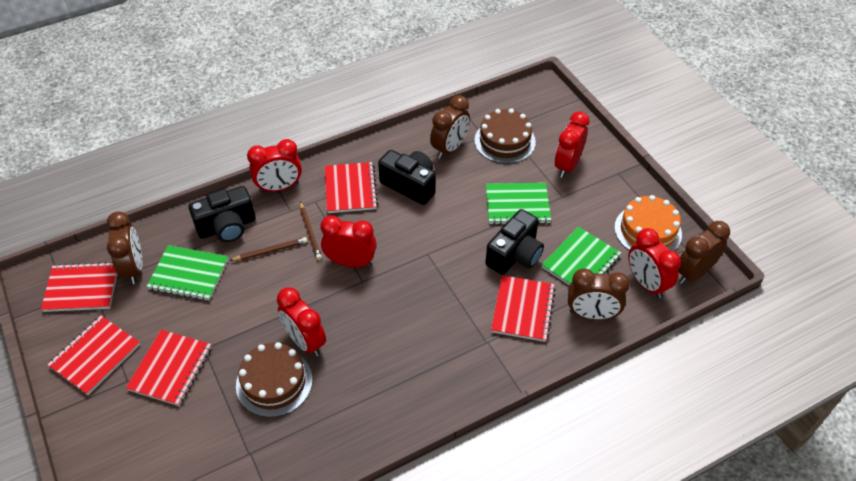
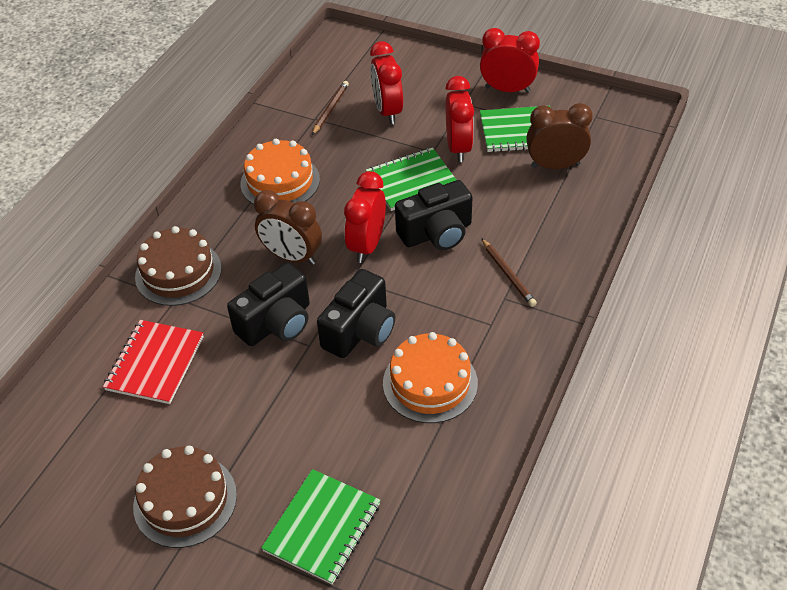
brown clock: [107,212,143,284] [430,95,470,159] [568,269,630,320] [678,221,730,284] = 4 -> [254,190,322,265] [526,103,593,169] = 2
orange cake: [614,195,682,251] = 1 -> [240,139,320,205] [383,332,478,423] = 2
red clock: [247,139,302,192] [277,287,326,357] [320,215,377,268] [555,111,589,178] [628,228,681,298] = 5 -> [344,171,386,263] [370,41,403,124] [445,76,474,162] [480,28,540,93] = 4
red notebook: [41,262,117,312] [47,316,140,395] [126,330,211,406] [324,162,378,213] [491,275,556,342] = 5 -> [103,320,204,404] = 1

